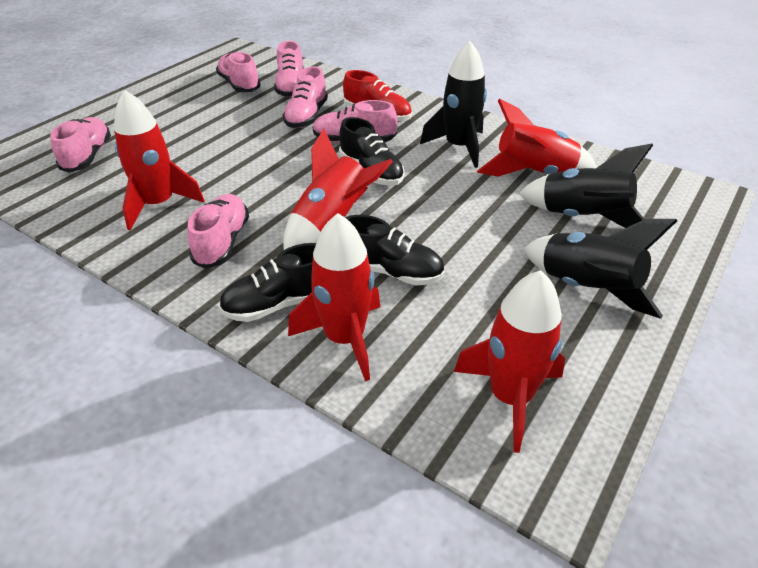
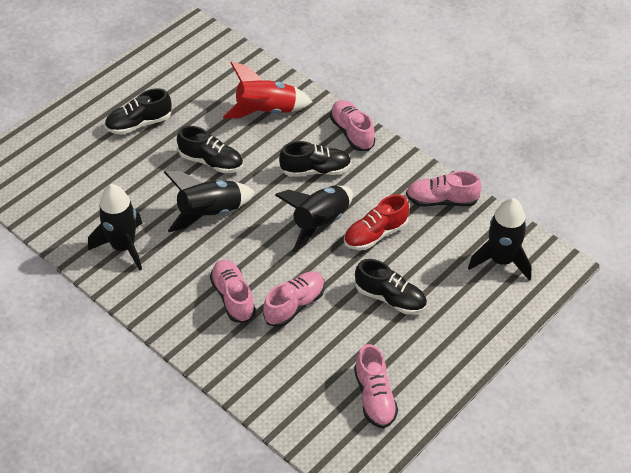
black rocket: [420,41,487,168] [519,144,653,228] [524,219,677,319] = 3 -> [88,184,142,271] [164,171,255,232] [275,185,353,252] [468,198,532,281] = 4
black shoe: [219,243,316,322] [339,117,405,186] [345,215,445,285] = 3 -> [105,88,172,135] [177,126,243,173] [279,141,352,177] [355,259,427,314] = 4
pink shoe: [50,117,111,172] [188,194,249,269] [216,51,261,92] [274,41,304,97] [283,66,328,128] [313,100,397,143] = 6 -> [210,260,256,323] [263,272,325,327] [330,100,375,151] [354,344,398,428] [406,171,482,207] = 5
red rocket: [114,90,205,230] [283,129,393,250] [288,213,380,381] [454,270,565,453] [477,99,597,177] = 5 -> [223,61,312,119] = 1

